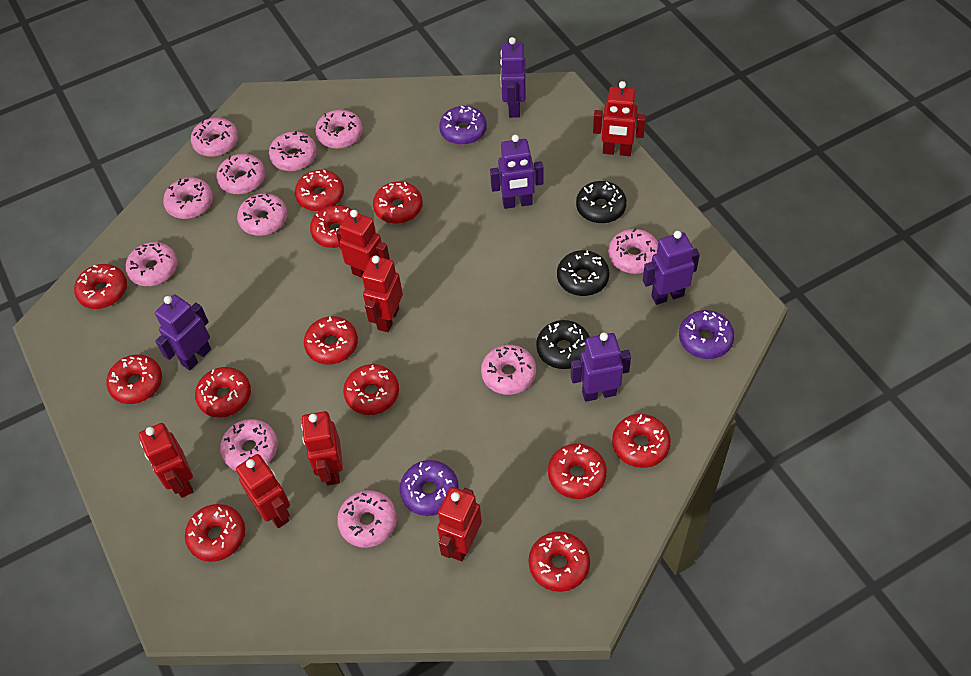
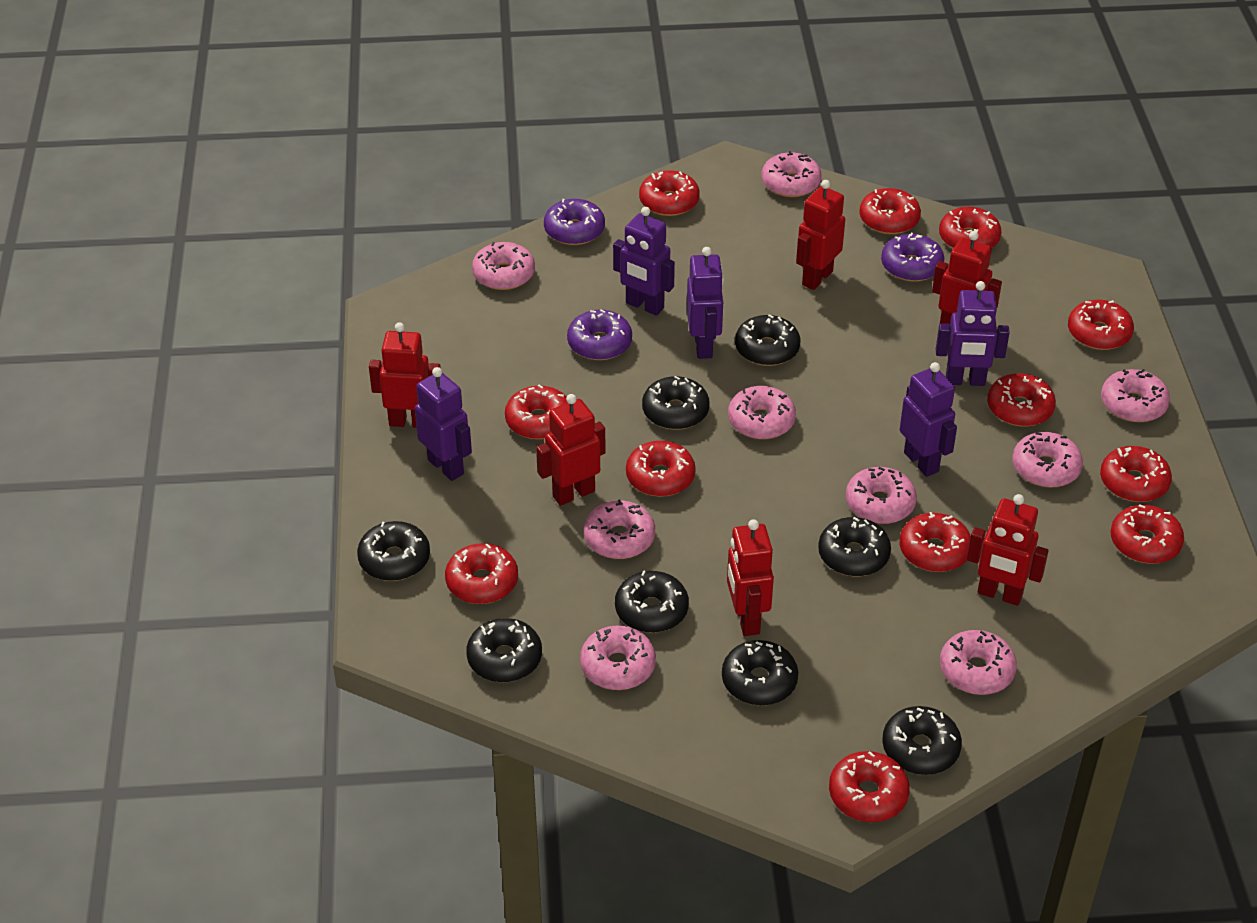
black donut: [536,320,590,369] [557,250,609,296] [576,181,627,224] = 3 -> [357,521,430,581] [466,618,542,682] [615,570,689,633] [642,376,710,430] [722,640,798,706] [735,314,800,366] [818,517,891,576] [882,706,962,775] = 8
pink donut: [125,242,178,286] [163,177,213,219] [191,118,238,157] [217,154,265,194] [220,419,278,471] [237,193,287,236] [269,131,317,171] [315,110,363,149] [337,490,397,548] [481,345,536,395] [608,228,658,274] = 11 -> [472,242,535,290] [580,626,656,690] [584,500,655,559] [728,386,796,439] [761,151,822,197] [846,467,917,524] [940,630,1017,695] [1012,432,1083,487] [1101,369,1170,422] = 9
red robot: [139,423,194,498] [236,454,290,528] [301,411,343,486] [336,210,390,278] [362,255,403,332] [437,487,482,561] [593,81,646,156] = 7 -> [369,322,441,428] [536,394,606,506] [727,519,774,636] [796,180,845,290] [932,231,1002,324] [967,494,1049,606] = 6

